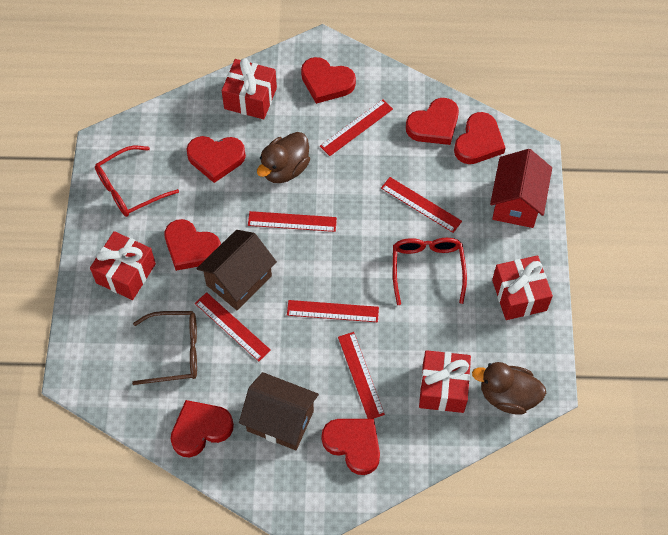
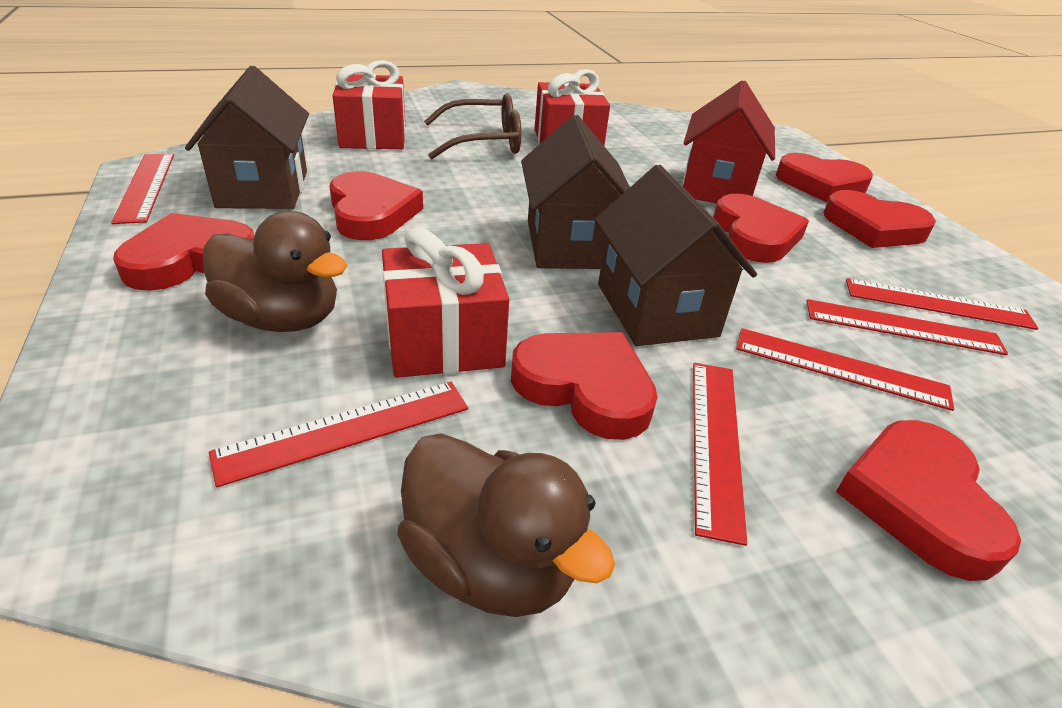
brown house: [197,230,277,311] [239,372,319,450] = 2 -> [185,66,309,209] [521,115,630,269] [595,165,757,346] = 3
red gift: [90,231,156,300] [222,58,277,119] [419,350,471,413] [492,255,553,320] = 4 -> [333,60,406,149] [382,227,509,378] [534,69,610,145] = 3
red glasses: [95,146,179,217] [393,238,467,305] = 2 -> none = 0

